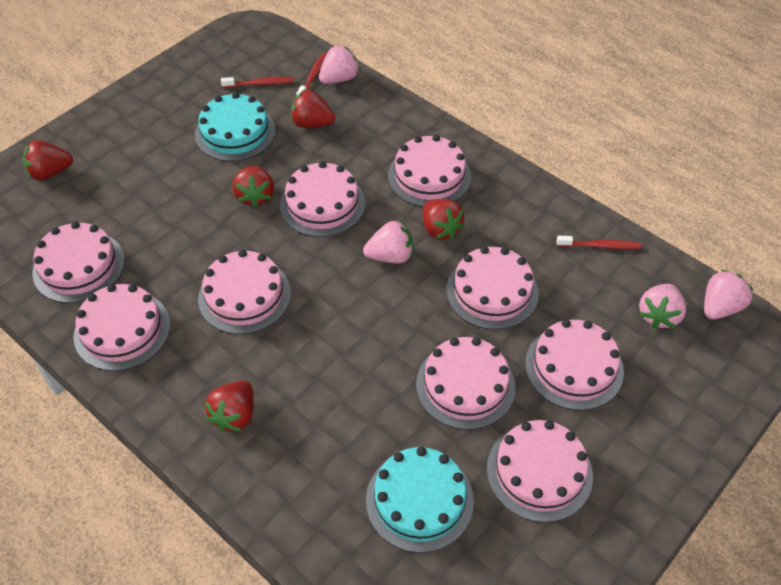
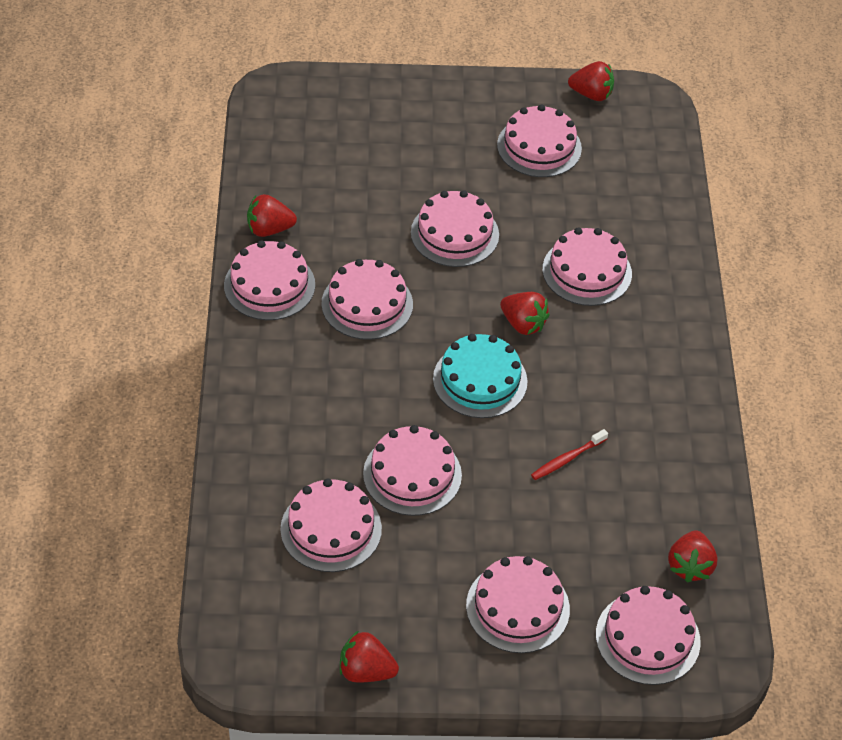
pink strawberry: [319,45,360,84] [363,220,413,264] [639,284,686,329] [704,270,753,319] = 4 -> none = 0
red toothbrush: [221,77,294,88] [296,53,327,96] [557,236,641,249] = 3 -> [531,429,608,480] = 1
turquoise cake: [195,92,276,161] [366,447,474,553] = 2 -> [433,334,528,418] = 1

